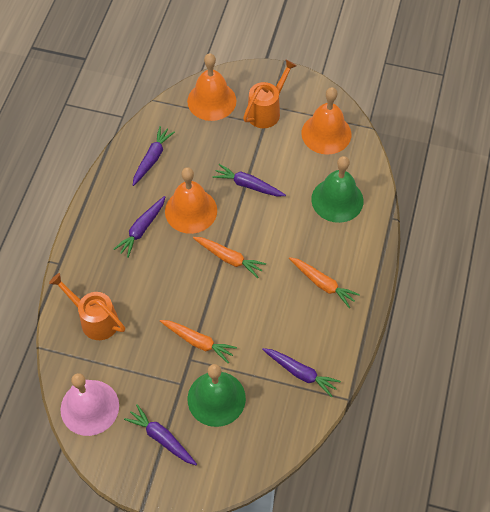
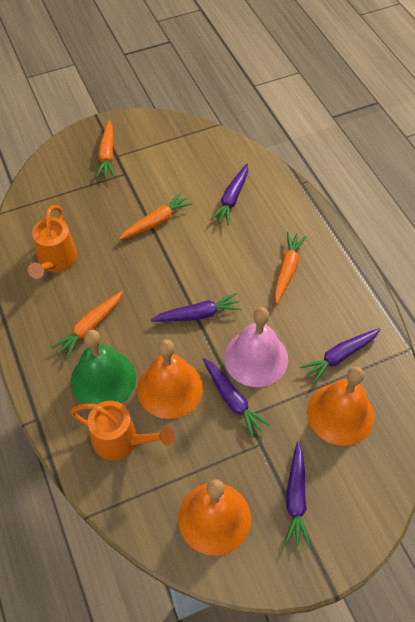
green bell: [187,364,246,427] [311,156,363,223] = 2 -> [71,330,136,405] = 1
orange carrot: [160,320,237,363] [193,237,266,278] [289,257,360,308] = 3 -> [51,291,123,359] [96,120,115,178] [119,193,193,240] [274,232,307,304] = 4

